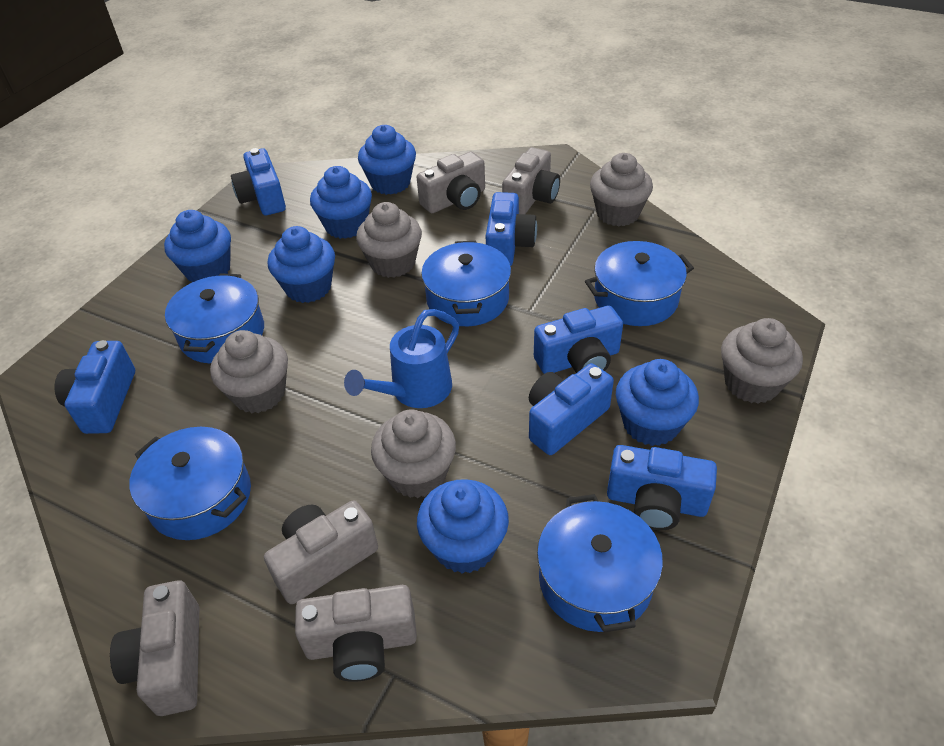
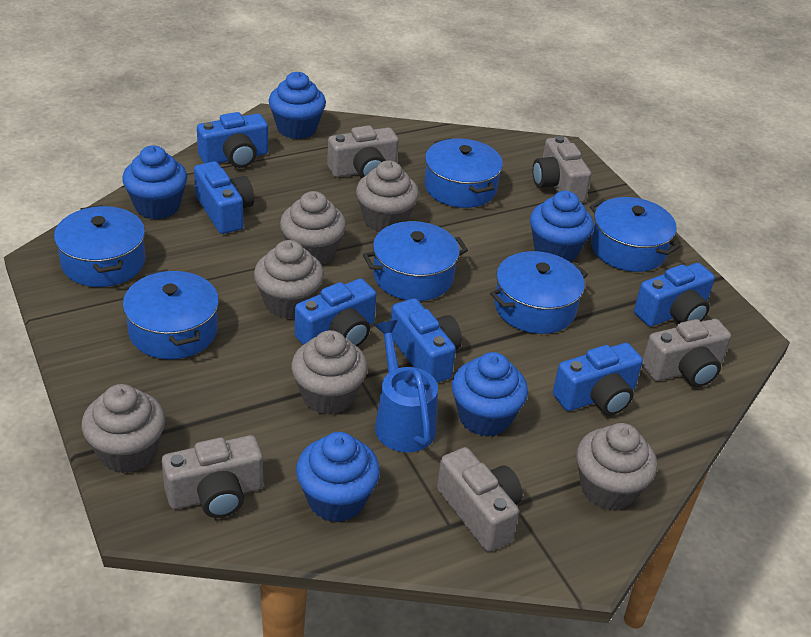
blue cupcake: [164,210,231,282] [268,226,335,303] [310,166,372,239] [358,125,416,195] [417,479,509,574] [616,359,699,446] = 6 -> [122,145,187,219] [269,72,326,139] [296,432,380,522] [452,352,528,437] [530,191,594,262] = 5
blue pot: [129,427,251,540] [165,273,264,363] [421,241,511,326] [537,494,663,633] [585,241,694,326] = 5 -> [54,205,146,287] [123,269,219,360] [363,221,468,301] [424,138,503,208] [490,251,588,334] [590,197,680,272] = 6
grey cupcake: [210,330,288,413] [356,202,422,278] [371,409,456,498] [590,153,653,227] [721,318,803,404] = 5 -> [82,384,165,473] [254,240,324,319] [280,191,346,265] [291,330,368,415] [356,160,419,232] [576,423,657,510] = 6

